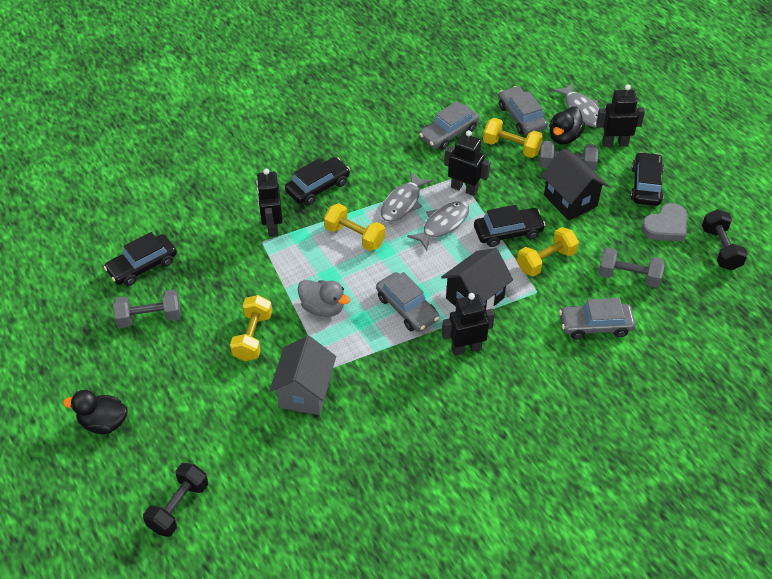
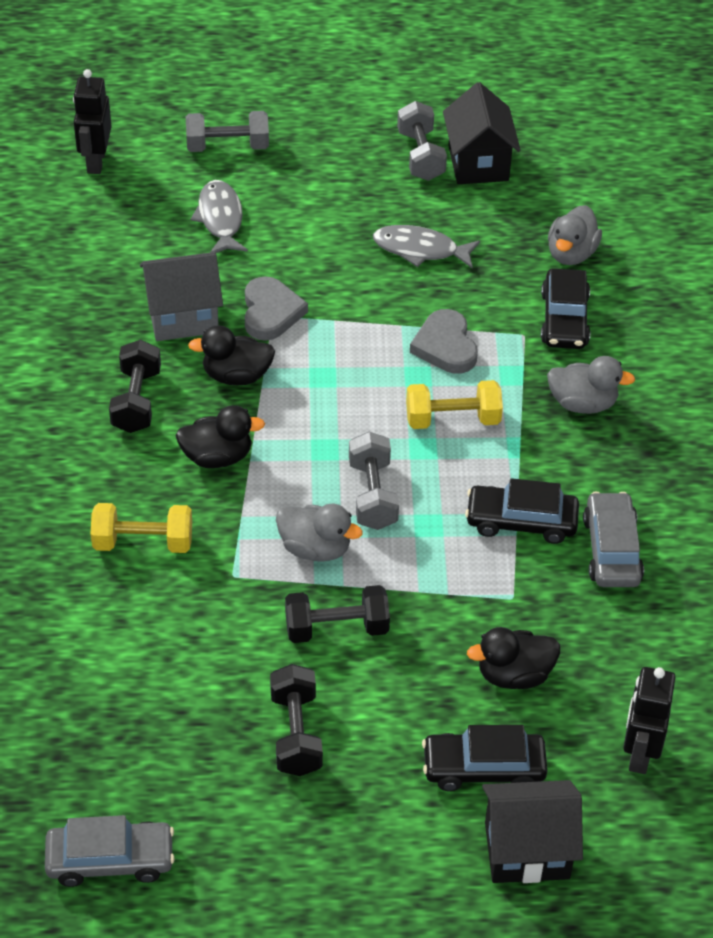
black car: [104,232,177,286] [285,157,350,205] [474,205,546,247] [630,152,664,206] = 4 -> [422,725,548,791] [465,478,579,544] [541,268,590,349] = 3
black duck: [63,390,128,434] [549,107,585,144] = 2 -> [176,405,265,468] [188,325,275,385] [467,627,560,689] = 3
black dumbbell: [143,463,208,537] [702,209,748,270] = 2 -> [109,340,161,433] [270,664,323,776] [285,585,390,643] = 3
black robot: [256,169,283,237] [442,293,495,356] [444,130,490,196] [596,84,645,147] = 4 -> [73,69,112,174] [623,667,676,774] = 2
grey car: [376,272,439,332] [419,101,479,150] [498,86,548,135] [559,298,635,339] = 4 -> [45,815,175,887] [583,492,644,587] = 2
grey duck: [298,280,350,317] = 1 -> [276,504,363,562] [547,356,635,414] [548,205,602,265] = 3
grey fish: [381,171,433,222] [407,201,469,250] [553,82,599,127] = 3 -> [191,180,248,253] [373,225,480,268] = 2
grey heart: [641,203,687,241] = 1 -> [245,276,308,341] [410,309,478,374] = 2
yellow dumbbell: [230,295,272,361] [324,203,385,251] [483,118,543,158] [517,227,579,277] = 4 -> [91,503,192,553] [406,380,503,429] = 2

